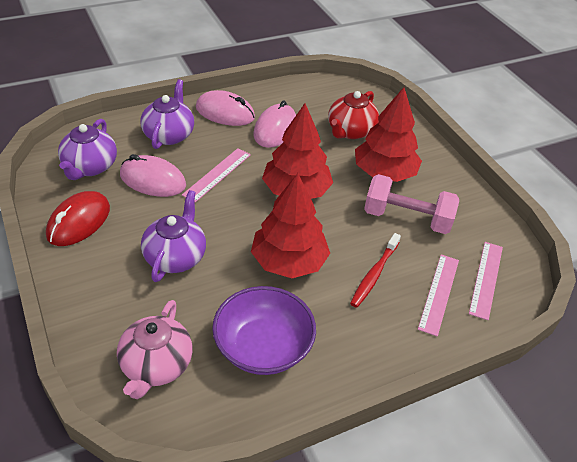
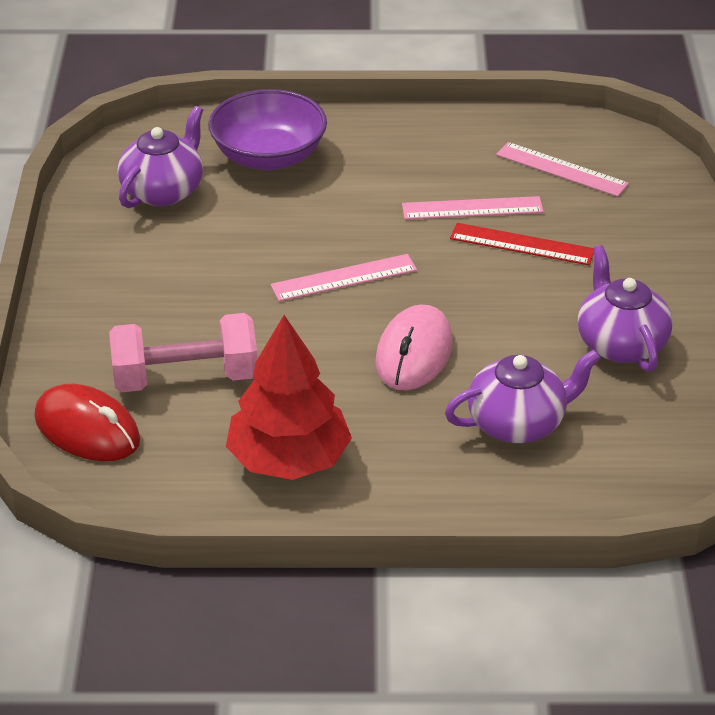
pink mouse: [120,154,186,197] [196,90,255,126] [254,100,296,148] = 3 -> [375,304,453,391] = 1
pink teapot: [117,300,193,399] = 1 -> none = 0
red ruler: none = 0 -> [450,223,594,265] = 1
red teapot: [328,91,379,139] = 1 -> none = 0
red toothbrush: [350,233,401,308] = 1 -> none = 0
red tree: [251,173,330,278] [262,103,333,199] [355,87,422,182] = 3 -> [226,315,352,480] = 1

